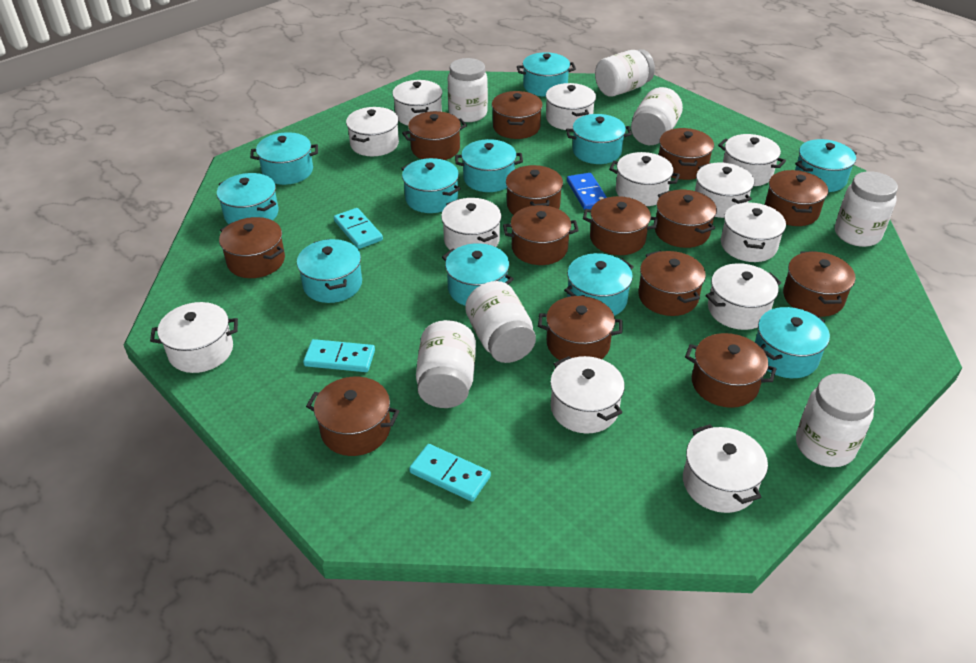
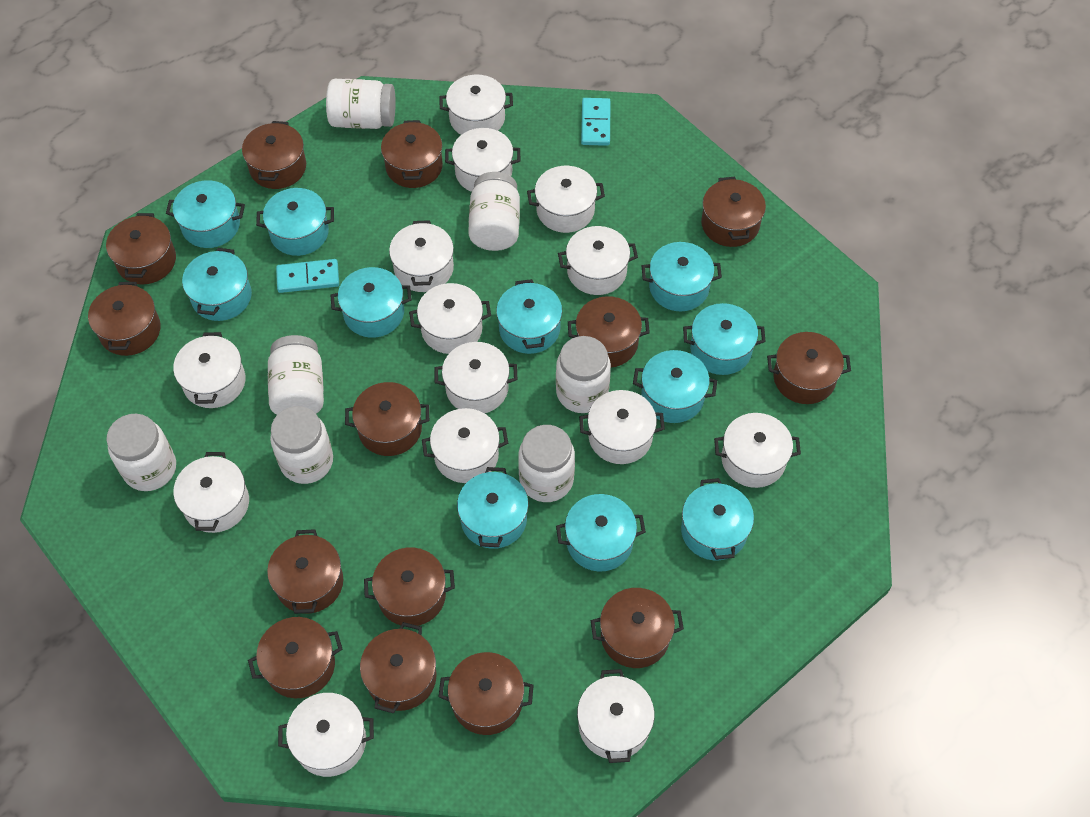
blue domino: [567,173,607,210] = 1 -> none = 0
turquoise domino: [303,339,375,372] [334,208,383,249] [409,444,491,502] = 3 -> [276,259,339,293] [581,98,611,146] = 2
white pot: [150,302,238,373] [346,107,399,156] [392,80,442,126] [441,198,502,250] [546,83,596,130] [550,356,625,433] [609,152,680,206] [683,424,768,513] [695,162,754,218] [706,263,781,330] [718,134,786,186] [721,202,786,262] = 12 -> [173,332,246,408] [173,452,249,533] [278,693,374,777] [389,220,454,292] [409,283,491,354] [422,408,508,483] [435,342,517,413] [439,75,513,135] [445,128,520,192] [527,166,605,233] [558,226,638,295] [577,669,655,763] [579,390,665,464] [714,413,801,488] = 14

